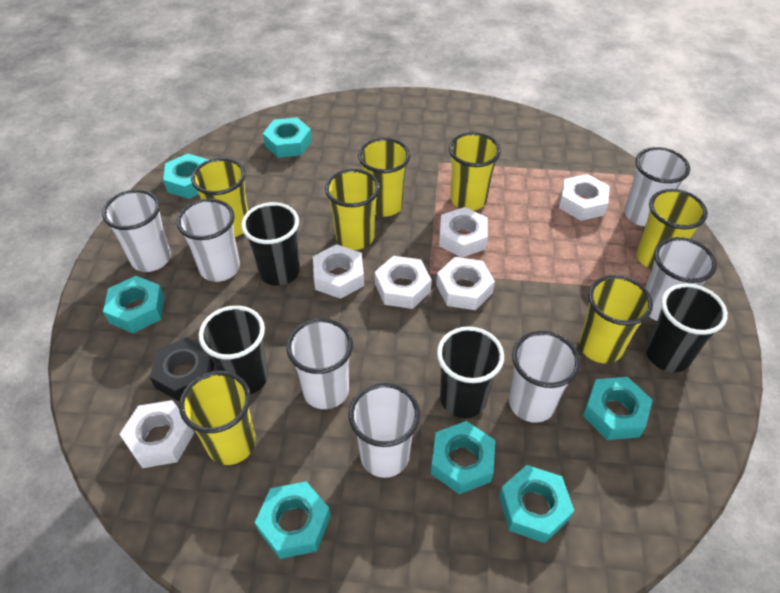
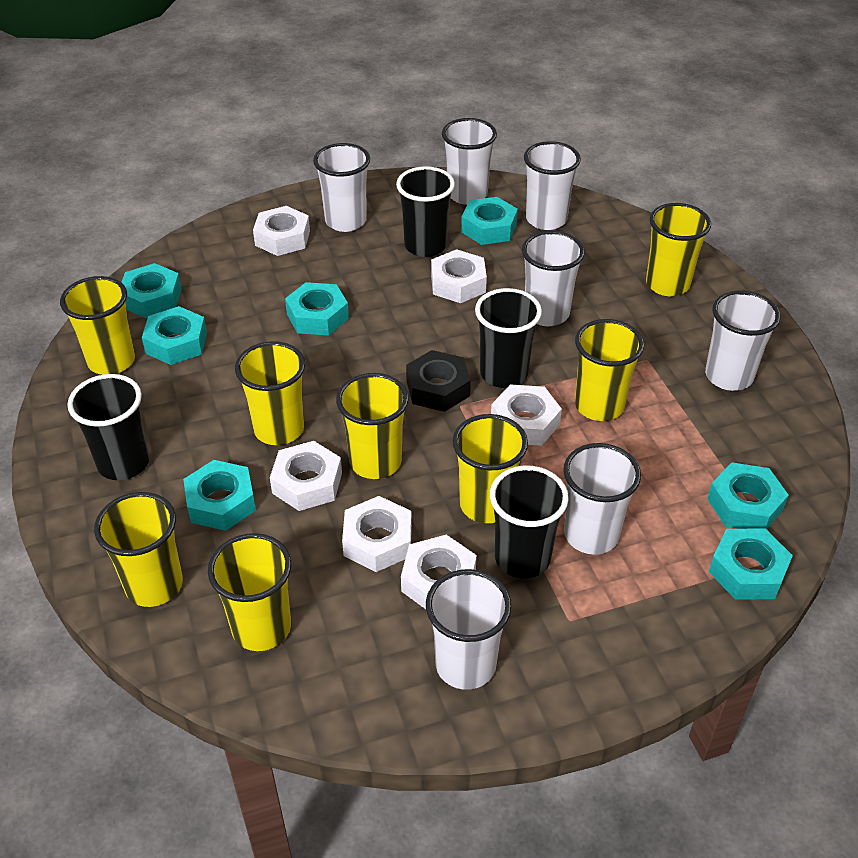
yellow cup: [179,371,256,465] [191,158,248,237] [325,169,380,250] [358,138,410,217] [449,132,501,210] [579,275,653,364] [636,189,708,270] = 7 -> [60,276,135,375] [94,492,183,607] [208,533,292,651] [235,341,305,445] [336,373,409,479] [453,414,528,523] [575,319,644,421] [646,203,711,296] = 8

